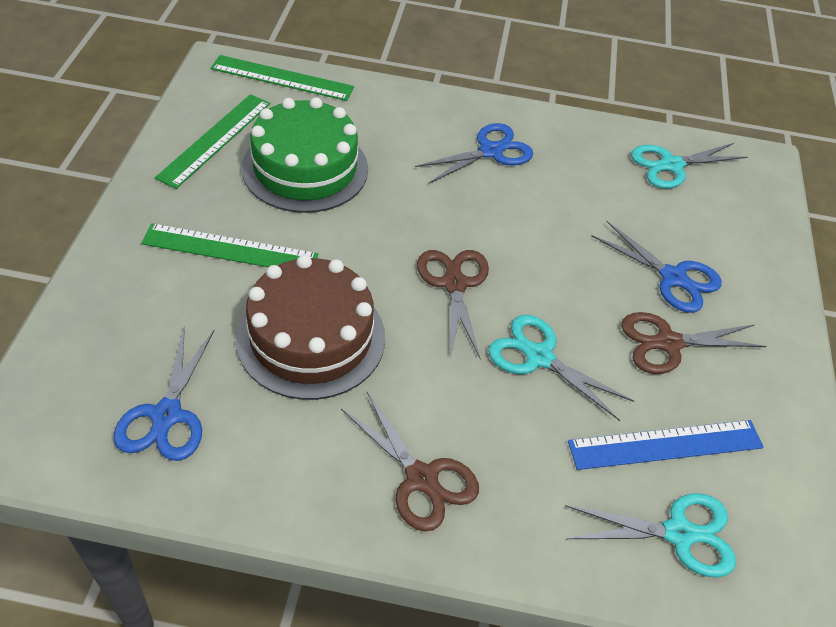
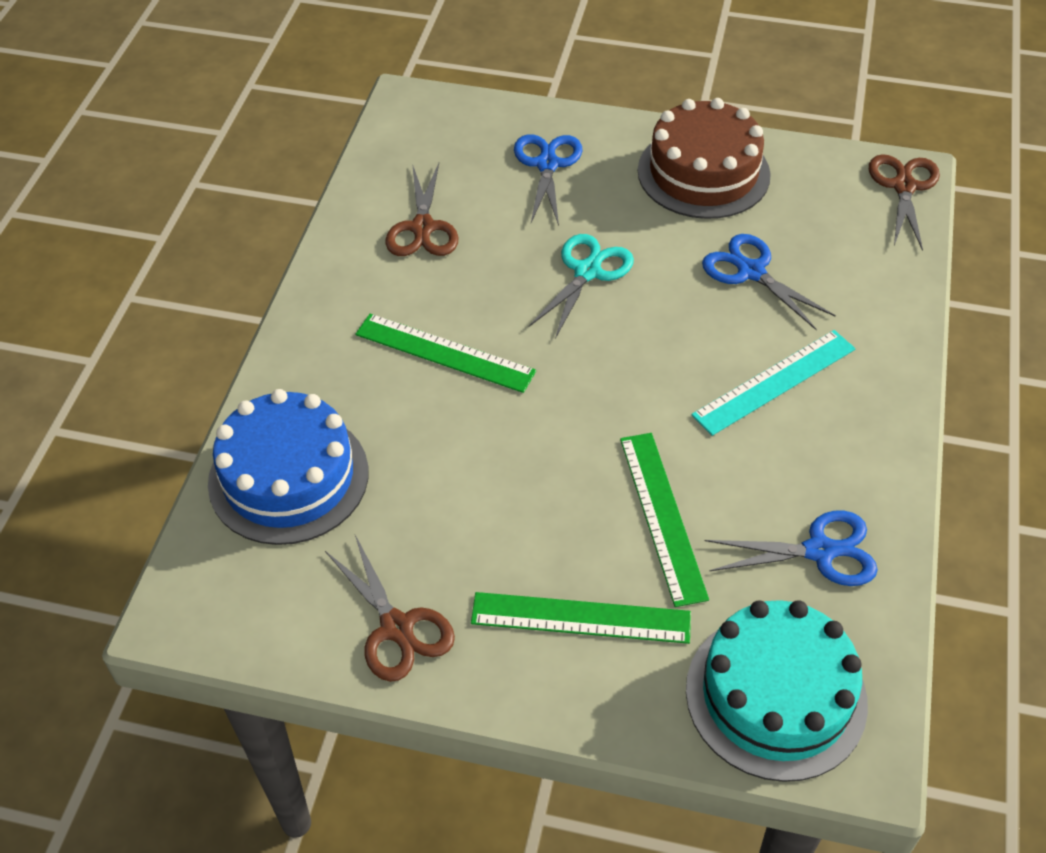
blue cake: none = 0 -> [208,389,368,545] = 1
blue ruler: [568,420,764,470] = 1 -> none = 0
green cake: [242,97,368,213] = 1 -> none = 0
turquoise cake: none = 0 -> [686,600,868,782] = 1
turquoise ruler: none = 0 -> [691,330,856,436] = 1
turquoise scissors: [488,315,635,421] [565,493,736,577] [631,143,748,189] = 3 -> [528,234,634,339] = 1

